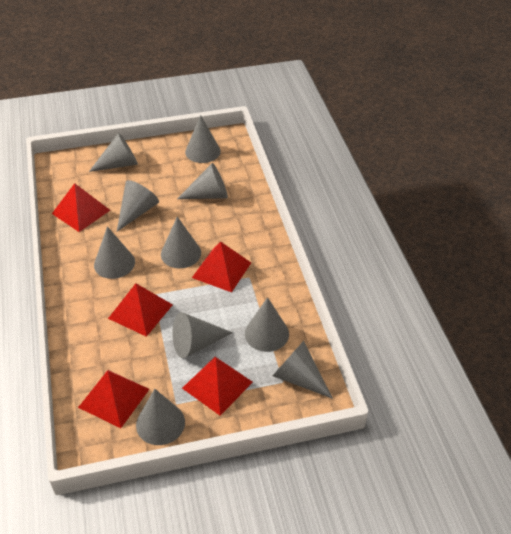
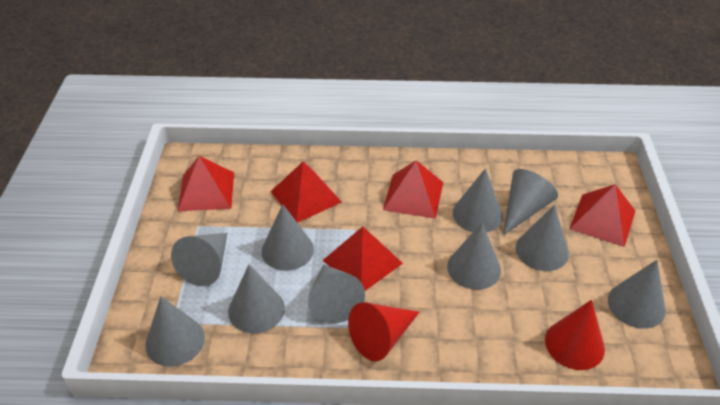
red cone: none = 0 -> [348,302,419,361] [545,300,605,370] = 2

